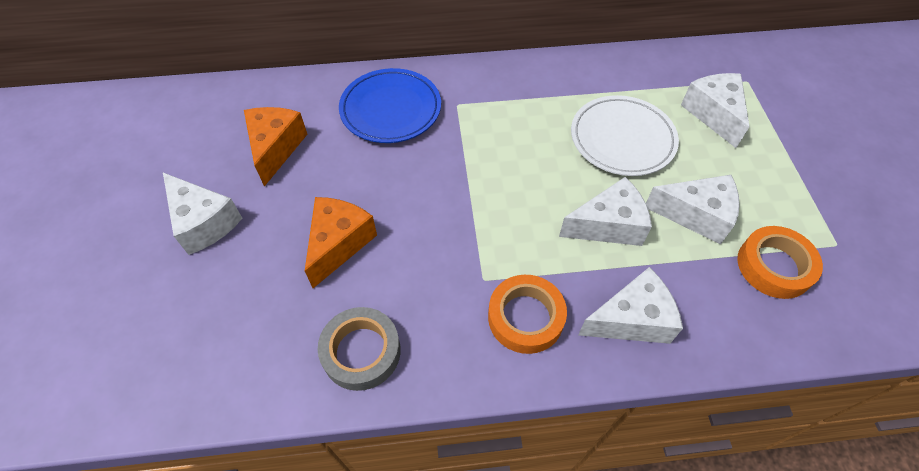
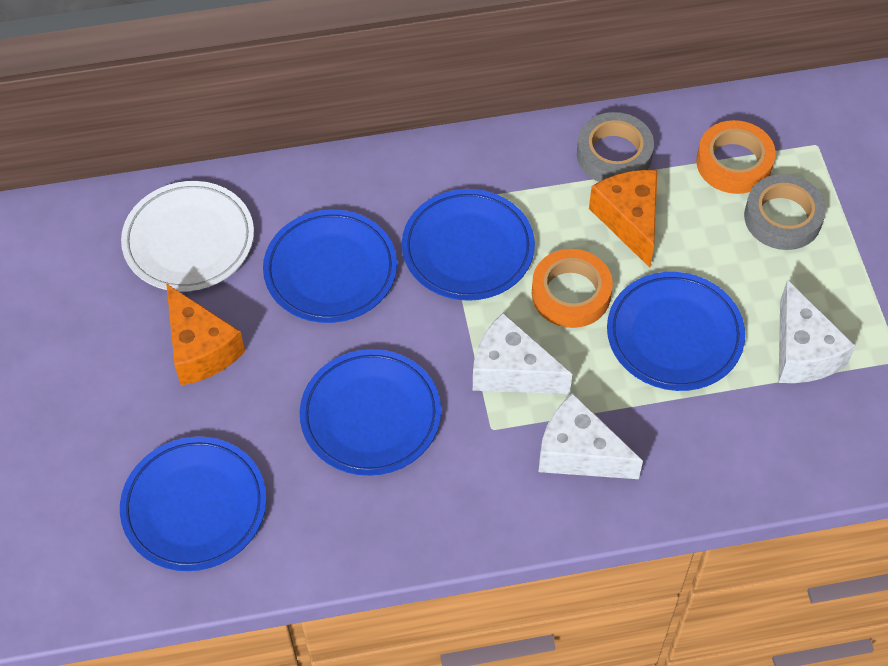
blue plate: [339,68,441,143] = 1 -> [120,437,266,571] [263,210,397,323] [300,349,441,476] [402,189,535,301] [607,272,745,391] = 5
grey tape: [318,307,401,391] = 1 -> [577,112,654,182] [744,174,826,250] = 2
white cheese: [163,173,242,255] [559,177,652,246] [578,267,683,344] [646,175,740,244] [681,73,750,148] = 5 -> [473,313,572,394] [539,393,643,479] [779,280,856,383] = 3

